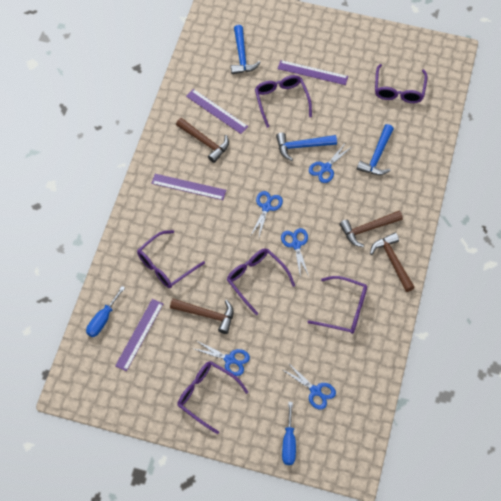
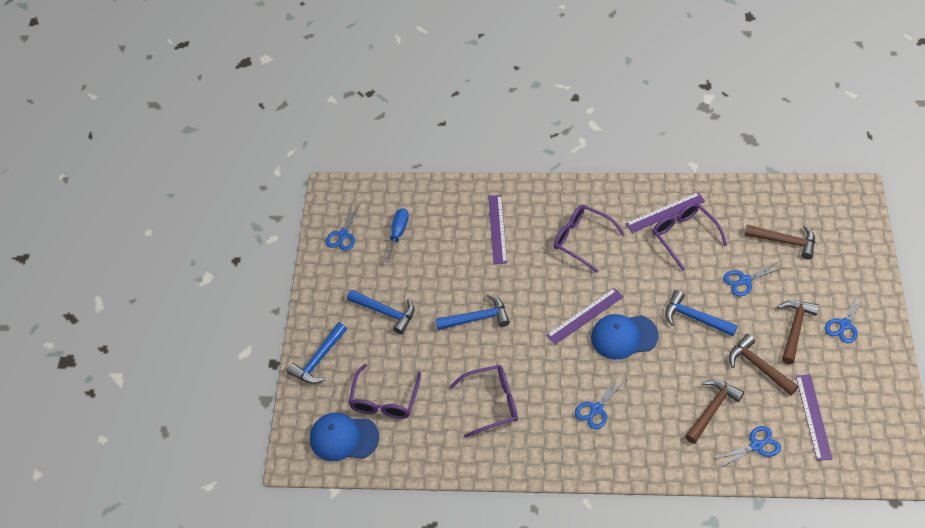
blue cap: none = 0 -> [310,413,379,461] [591,314,658,360] = 2
blue hammer: [231,25,261,74] [276,133,337,161] [357,124,394,175] = 3 -> [287,322,347,384] [347,290,415,334] [436,294,510,330] [665,290,738,336] = 4
blue screwdriver: [86,286,125,337] [282,402,296,465] = 2 -> [385,208,409,263] = 1
purple glasses: [137,230,205,288] [177,361,248,434] [227,248,295,315] [255,75,312,128] [308,276,367,334] [375,64,428,103] = 6 -> [348,364,421,419] [449,365,518,438] [554,205,625,273] [653,203,727,271] = 4

